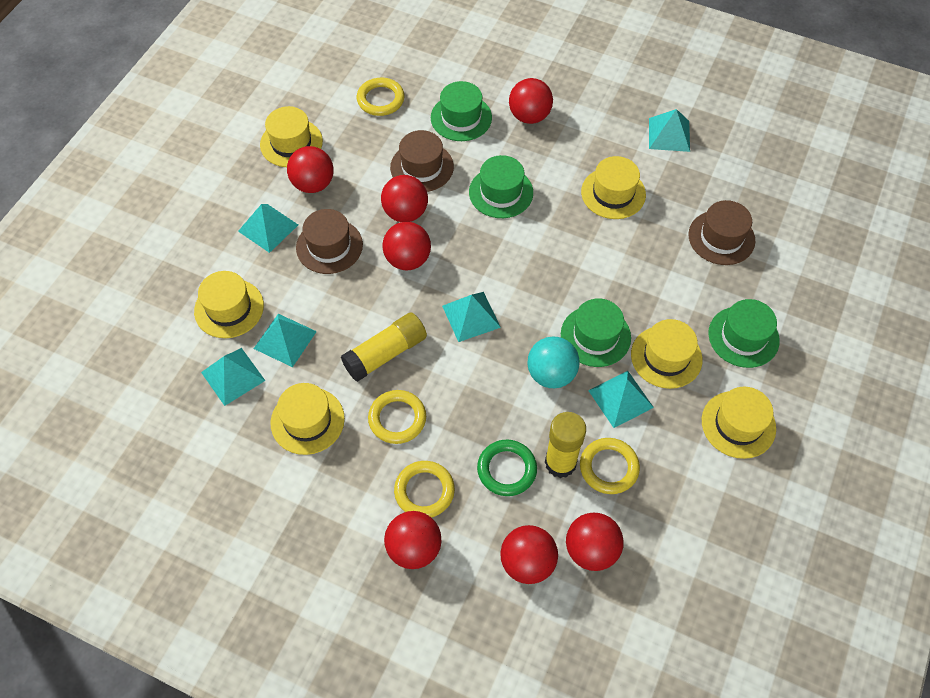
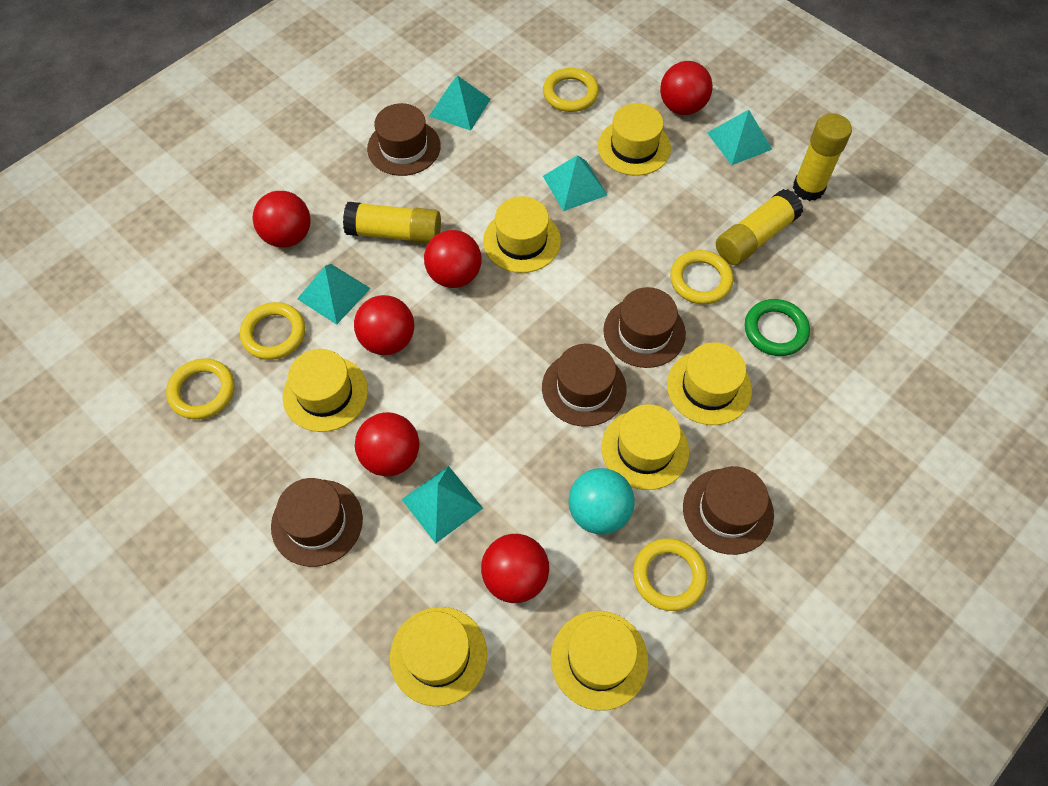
brown hat: [296,209,363,274] [390,130,454,192] [688,200,755,265] = 3 -> [271,478,363,567] [367,103,441,176] [542,344,627,427] [603,287,686,368] [683,466,774,555] = 5
green hat: [431,81,492,141] [469,155,533,218] [561,298,631,367] [708,299,780,368] = 4 -> none = 0
red ball: [287,146,334,193] [381,175,428,222] [382,222,431,271] [384,511,442,569] [500,525,558,584] [509,78,553,124] [566,513,624,571] = 7 -> [252,191,311,248] [354,295,414,355] [355,412,419,477] [424,230,482,288] [481,534,549,603] [660,61,713,115] = 6
turquoise pyramid: [201,348,265,406] [238,204,298,253] [254,314,317,367] [442,292,501,342] [588,371,654,428] [649,109,690,152] = 6 -> [297,264,371,325] [401,466,483,543] [429,75,491,131] [543,155,607,211] [707,110,772,165] = 5
yellow glue stick: [341,312,427,382] [545,412,586,478] = 2 -> [343,202,441,244] [716,189,803,265] [793,113,852,201] = 3
yellow hat: [194,271,264,338] [260,106,323,167] [271,383,345,455] [581,156,646,219] [631,319,702,389] [702,387,776,459] = 6 -> [282,349,368,432] [390,607,487,706] [483,196,561,273] [551,611,649,711] [598,103,671,176] [601,404,689,490] [667,342,752,425] = 7
yellow ring: [357,78,405,116] [368,390,426,444] [394,461,455,518] [580,438,640,494] = 4 -> [166,359,235,419] [240,302,305,360] [543,68,599,112] [633,538,707,611] [670,250,733,304] = 5

